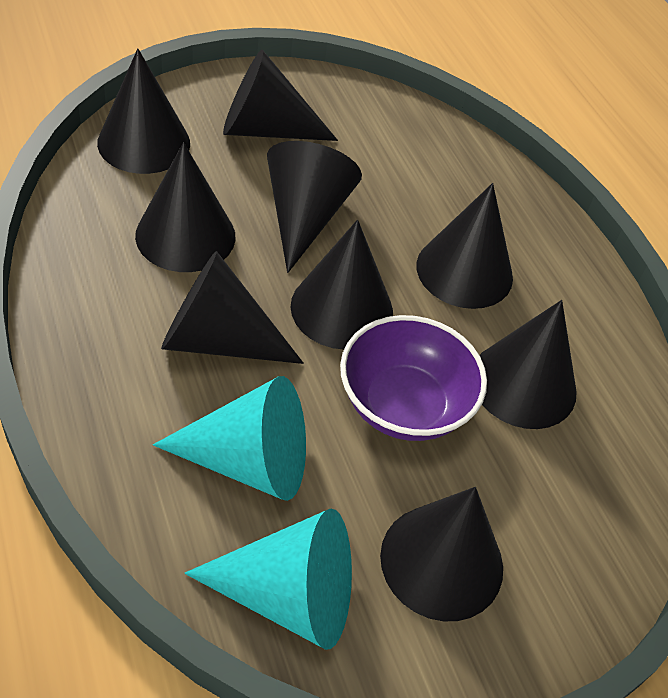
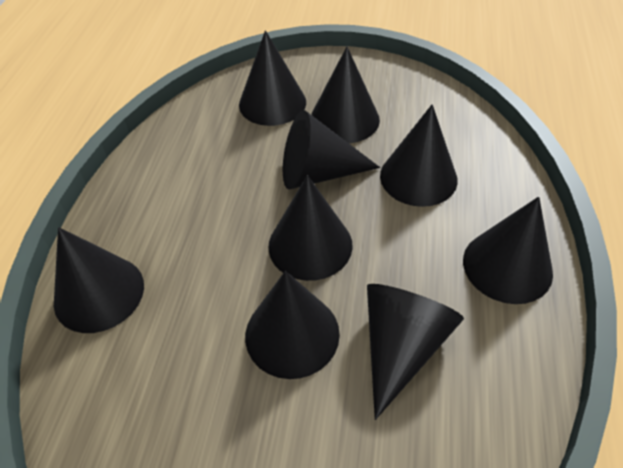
purple bowl: [340,315,487,441] = 1 -> none = 0
turquoise cone: [153,376,306,501] [184,509,352,650] = 2 -> none = 0

